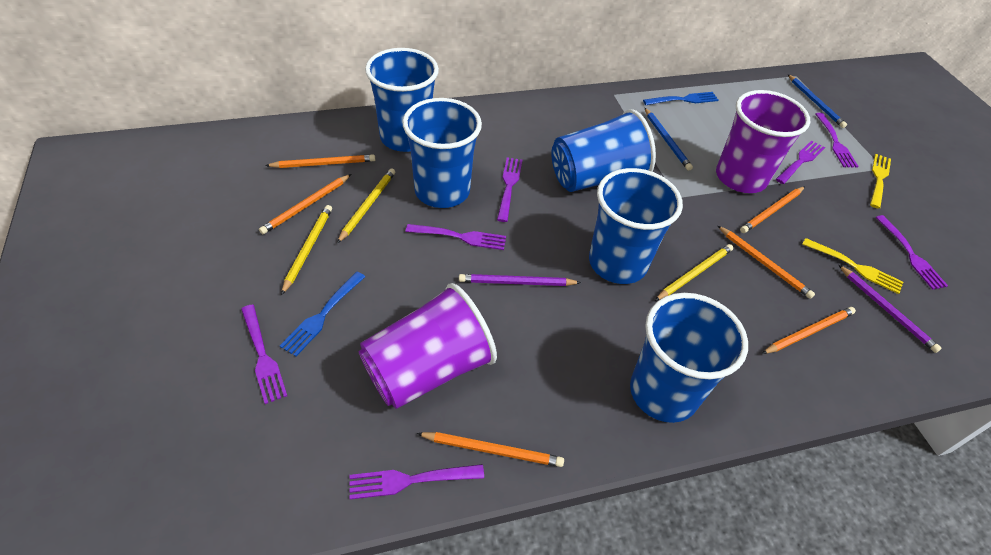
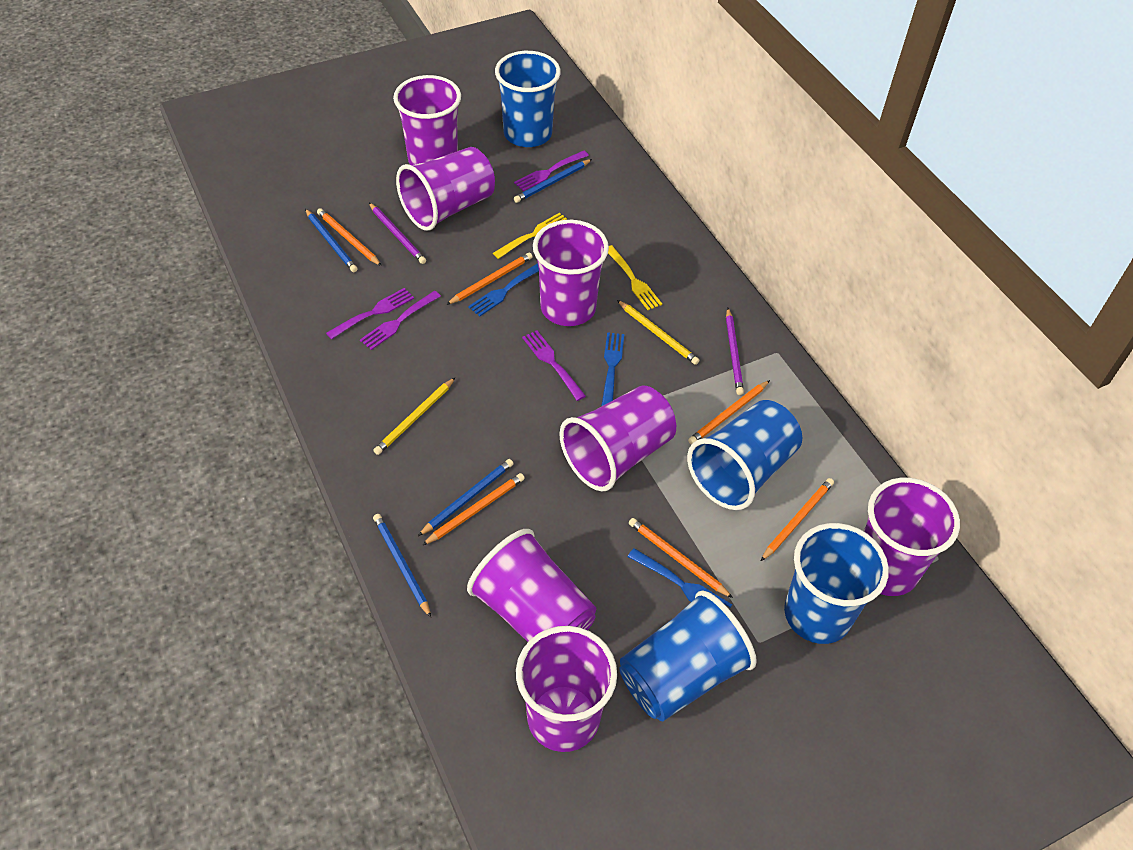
blue cup: [365,48,439,152] [402,98,482,208] [551,109,656,192] [589,168,683,284] [630,293,748,423] = 5 -> [495,51,561,147] [620,591,757,721] [687,400,803,510] [784,523,889,644] = 4
blue fork: [280,272,365,356] [643,92,719,105] = 2 -> [468,263,539,317] [601,332,624,406] [627,548,732,609] = 3
blue pencil: [645,108,693,171] [788,74,847,128] = 2 -> [305,209,358,272] [373,514,431,618] [418,459,514,536] [514,159,592,203] = 4
purple cup: [359,283,497,409] [716,90,810,193] = 2 -> [393,75,461,165] [396,147,495,231] [467,529,596,642] [516,626,617,752] [533,220,609,326] [559,386,676,491] [864,478,960,596] = 7
purple fork: [241,305,287,404] [350,464,484,499] [406,224,506,250] [497,157,522,222] [776,140,825,184] [815,113,858,167] [875,215,948,290] = 7 -> [326,288,414,339] [360,291,441,350] [514,151,589,191] [522,330,586,401] = 4
yellow pencil: [281,205,332,295] [337,169,395,243] [655,244,733,301] = 3 -> [373,377,456,455] [617,300,700,365] = 2

